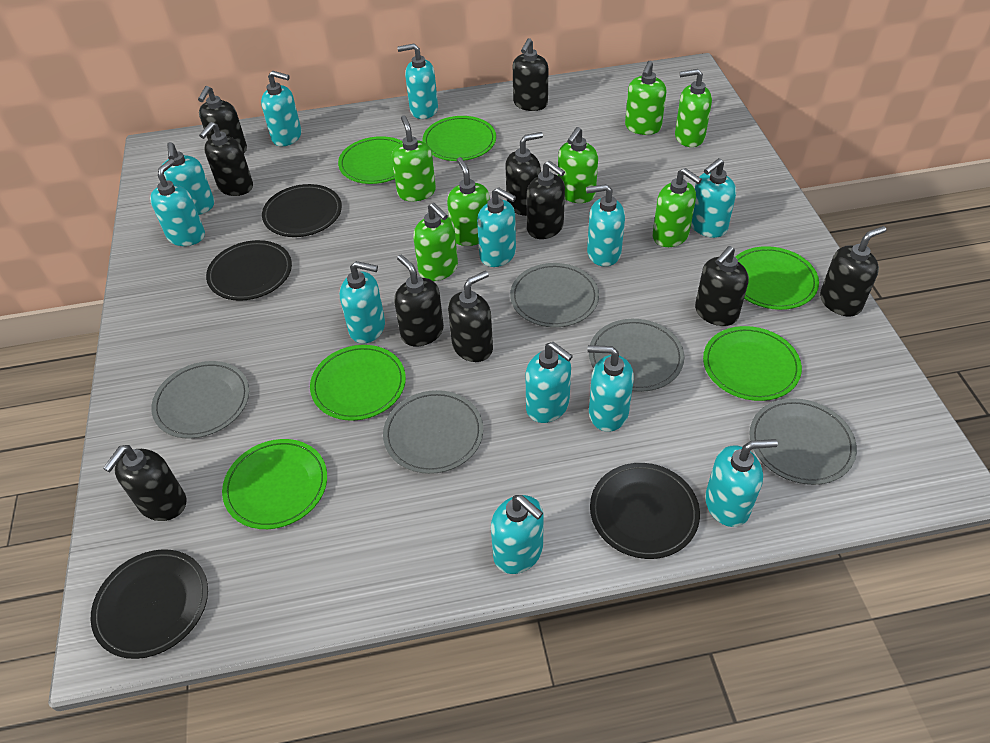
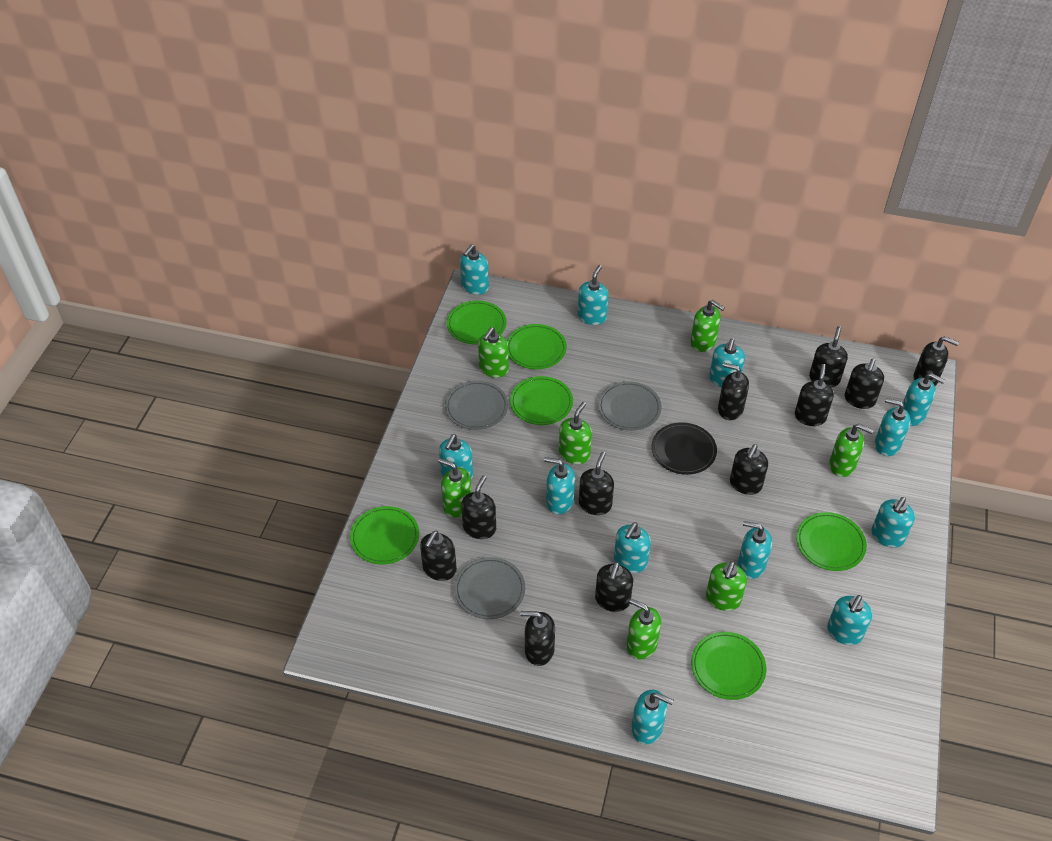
black plate: [90,549,208,659] [206,240,292,301] [262,184,342,237] [590,463,700,559] = 4 -> [652,422,717,475] = 1
black soap dispenser: [103,445,186,521] [198,86,247,153] [199,122,253,196] [394,255,444,346] [448,271,493,362] [505,132,543,216] [513,38,548,111] [526,161,565,239] [695,246,749,326] [820,226,886,317] = 10 -> [420,531,457,581] [461,475,496,539] [520,611,555,666] [579,452,614,515] [595,562,633,612] [718,362,749,420] [730,444,768,495] [795,364,834,426] [809,326,848,387] [845,359,884,409] [913,336,959,386] = 11
grey plate: [151,361,249,439] [383,390,483,474] [510,263,599,327] [589,319,684,392] [750,398,857,485] = 5 -> [445,381,508,430] [454,557,525,619] [598,381,662,431] = 3

